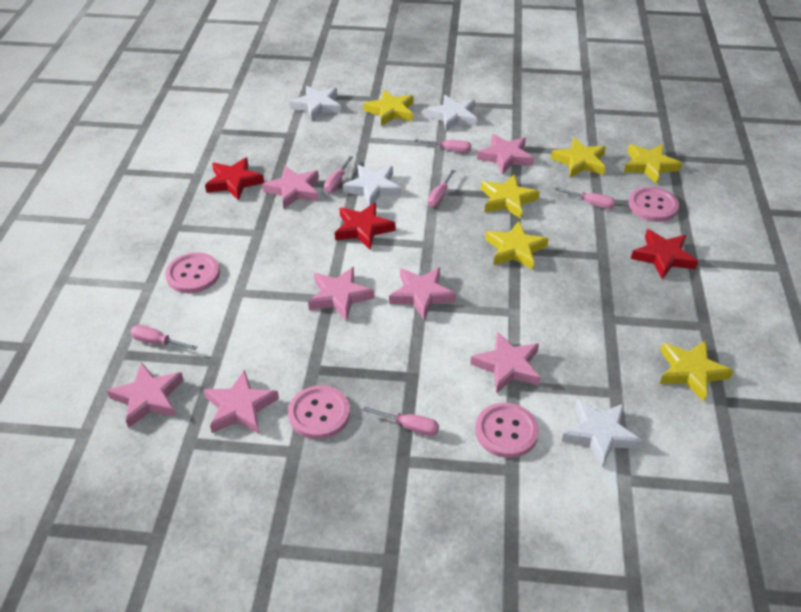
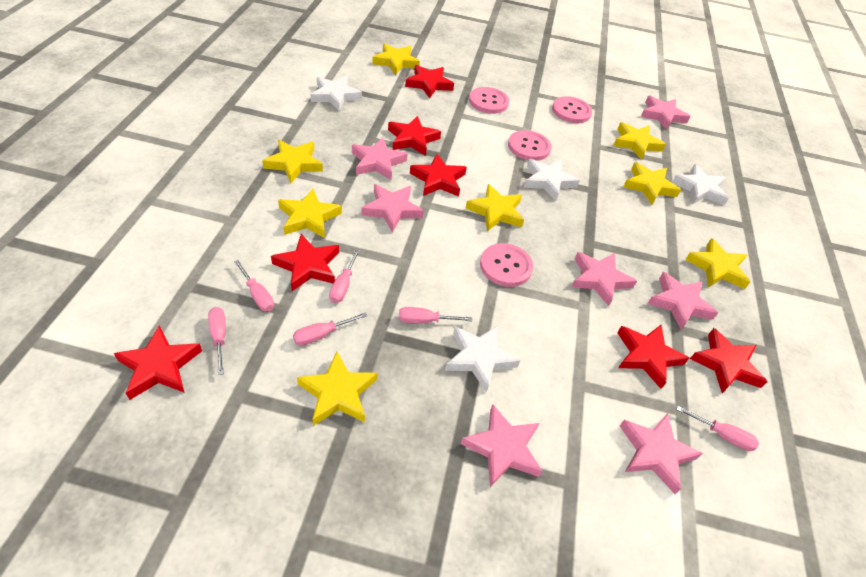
red star: [205,158,264,201] [335,202,395,249] [631,229,698,279] = 3 -> [114,325,202,400] [271,234,339,291] [388,116,441,156] [405,65,454,98] [410,154,467,197] [617,325,689,389] [690,328,767,393] = 7
yellow star: [363,90,414,126] [481,174,540,219] [485,221,549,270] [551,137,606,178] [624,144,682,184] [660,340,733,402] = 6 -> [262,140,323,183] [278,188,342,238] [297,352,377,426] [372,43,420,75] [466,184,524,231] [613,122,666,160] [623,162,681,205] [685,238,750,289] = 8

